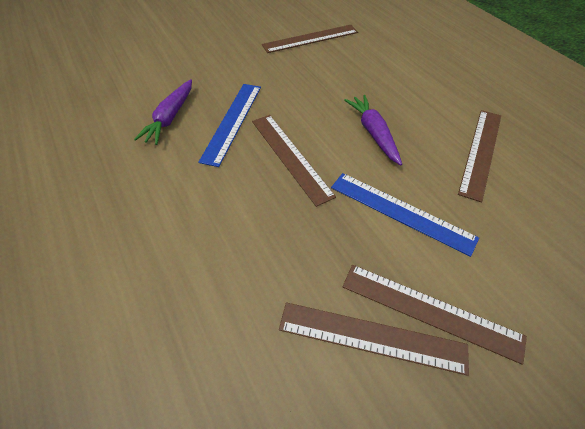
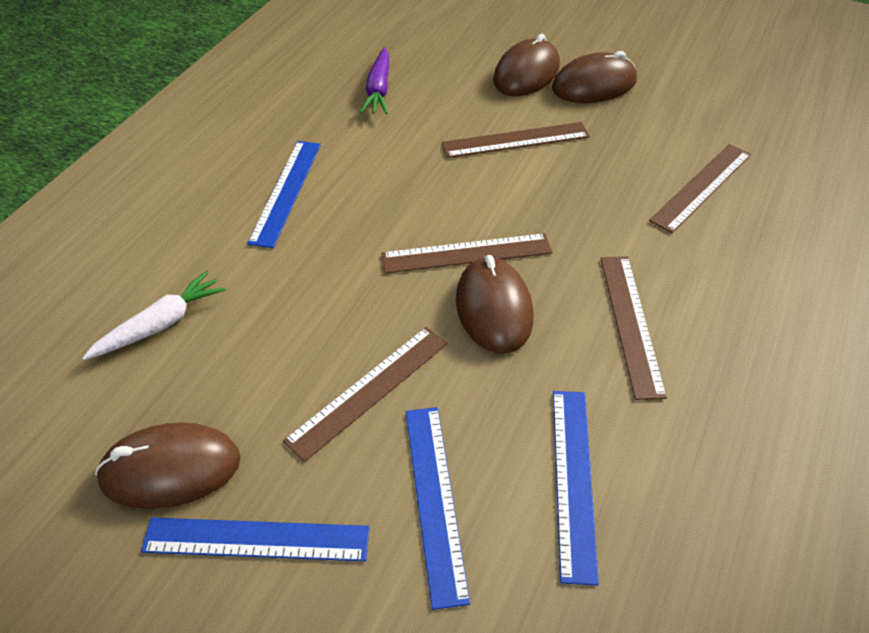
blue ruler: [198,84,261,167] [331,173,479,257] = 2 -> [141,517,370,561] [247,141,321,248] [406,407,470,610] [553,391,599,586] = 4
brown mouse: none = 0 -> [95,422,241,509] [456,255,533,354] [493,34,560,96] [552,51,637,103] = 4
purple carrot: [134,79,192,145] [344,95,402,165] = 2 -> [360,47,389,114] = 1
white carrot: none = 0 -> [82,271,226,360] = 1

